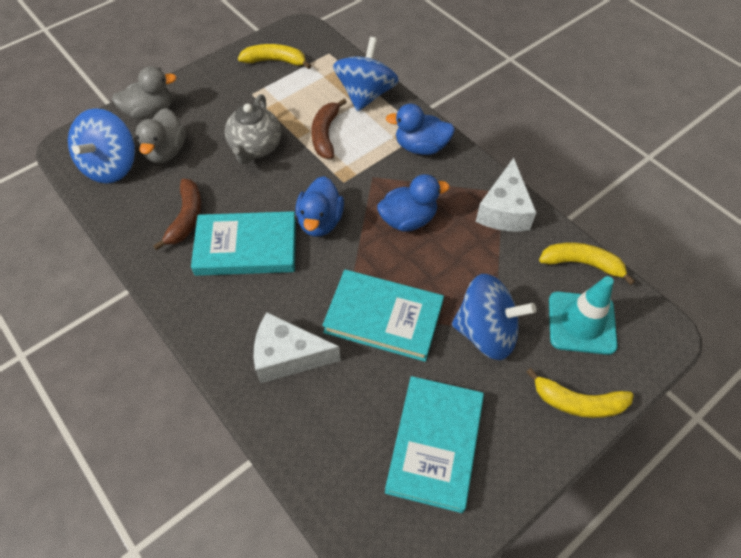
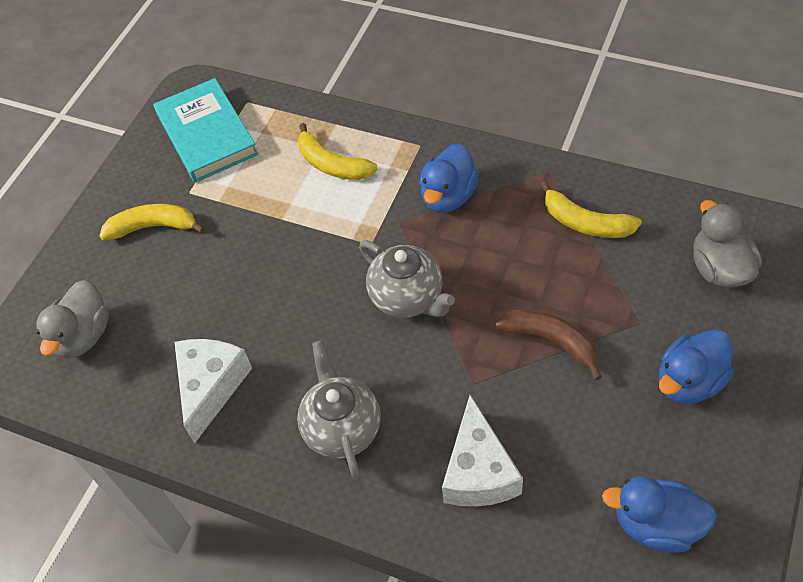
blue spinning top: [68,108,135,184] [333,37,399,111] [452,274,536,360] = 3 -> none = 0
brown banana: [153,179,201,250] [311,99,347,159] = 2 -> [495,310,602,380] = 1
grey teapot: [225,94,281,164] = 1 -> [297,340,381,478] [359,240,455,318] = 2
turquoise book: [191,211,296,276] [322,270,444,362] [385,376,484,513] = 3 -> [154,78,258,183] = 1
turquoise traffic cone: [549,276,618,355] = 1 -> none = 0

